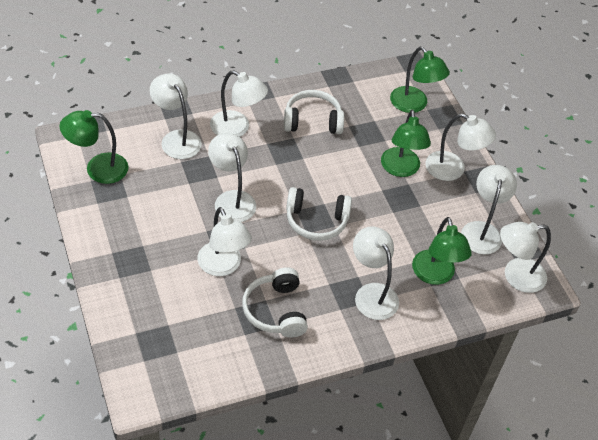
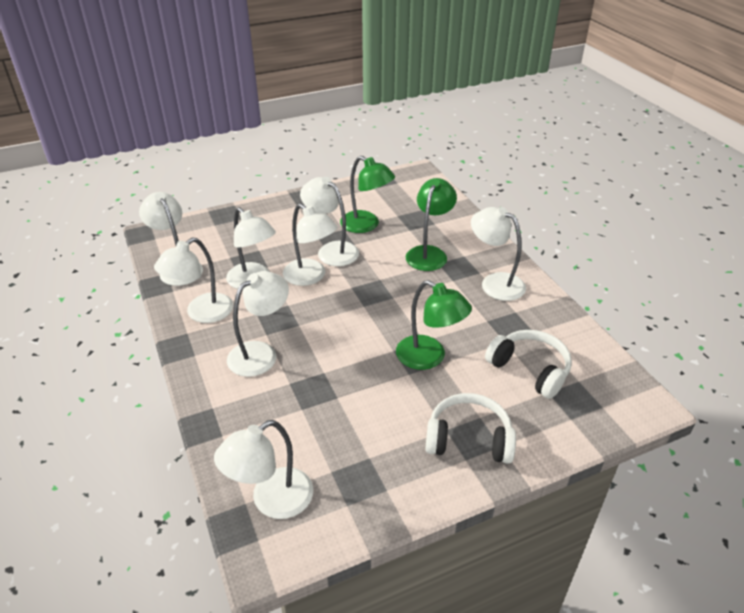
green lamp: [60,110,128,184] [381,110,431,177] [390,47,450,113] [412,217,472,285] = 4 -> [340,156,395,233] [396,280,472,370] [406,178,457,271] = 3
white headphones: [242,267,308,338] [284,90,344,134] [286,187,352,241] = 3 -> [425,393,516,464] [485,330,572,399] = 2

